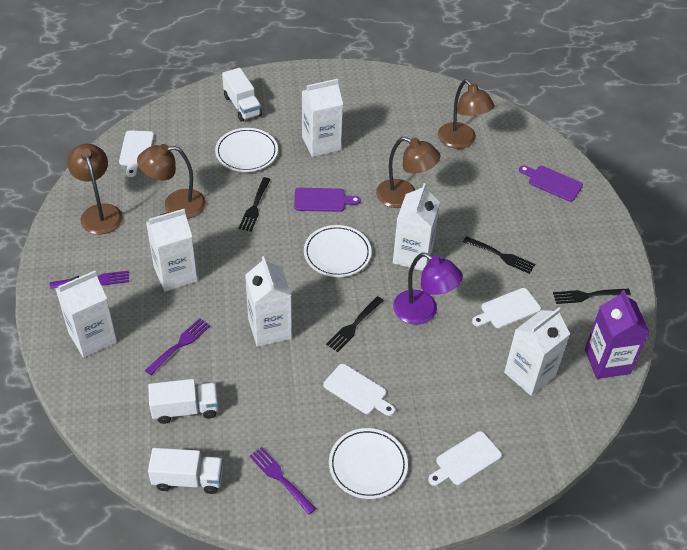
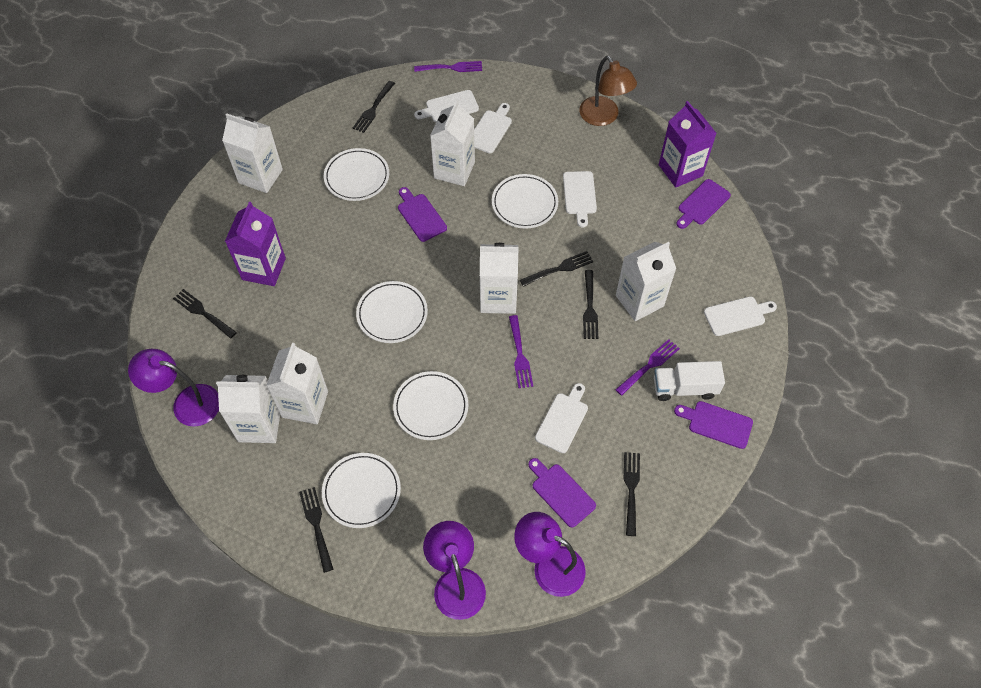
black fork: [239,177,271,232] [326,296,384,352] [463,236,535,274] [553,289,631,304] = 4 -> [173,289,237,339] [299,487,333,573] [353,81,395,133] [520,251,593,287] [583,270,598,339] [624,452,640,536] = 6
brown lamp: [67,144,123,234] [137,144,206,219] [376,137,440,208] [438,79,494,149] = 4 -> [579,56,637,126] = 1
purple carton: [585,290,649,379] = 1 -> [225,202,286,286] [658,101,717,188] = 2
purple cutting board: [294,188,361,212] [519,165,583,202] = 2 -> [398,187,447,242] [528,458,596,528] [674,401,753,449] [676,179,731,229] = 4
purple lamp: [393,253,463,325] = 1 -> [128,349,219,427] [423,521,486,620] [514,512,586,597] = 3
white cutting board: [119,130,154,177] [323,364,395,416] [428,431,502,486] [472,288,541,328] = 4 -> [414,90,479,122] [474,103,512,153] [535,383,588,453] [563,171,597,227] [704,296,777,336] = 5
white plate: [215,128,278,172] [304,225,371,277] [329,428,408,499] = 3 -> [322,453,401,528] [324,148,389,201] [356,281,428,343] [393,371,469,440] [492,174,558,228] = 5
white truck: [148,379,218,424] [148,448,223,494] [222,68,262,122] = 3 -> [654,361,725,401] = 1

